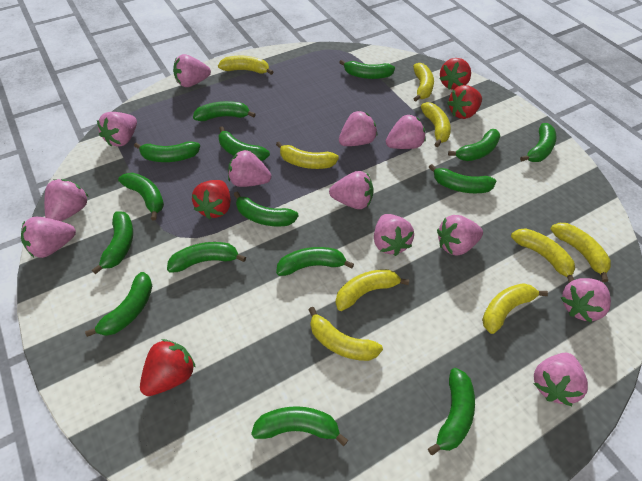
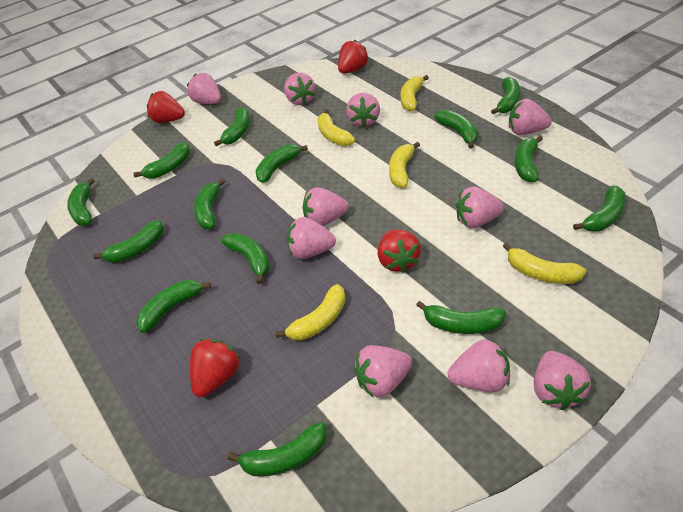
green banana: [85,272,152,337] [92,211,133,275] [118,173,164,220] [134,141,200,162] [167,242,246,273] [193,101,256,121] [218,126,270,161] [234,192,299,226] [251,406,348,446] [276,247,354,276] [339,60,395,79] [428,164,497,193] [428,368,475,456] [448,129,500,161] [520,123,556,162] = 15 -> [67,178,94,226] [93,220,164,263] [133,142,190,179] [136,279,211,333] [194,179,225,229] [214,107,250,146] [221,233,270,284] [228,422,327,477] [255,144,308,183] [416,301,506,334] [434,110,478,149] [491,77,520,114] [515,136,543,182] [573,186,626,232] = 14
pink strawberry: [21,217,76,258] [44,179,89,221] [97,112,137,147] [173,54,211,87] [228,150,271,187] [329,171,374,209] [339,111,377,146] [374,214,414,256] [386,114,426,149] [437,215,483,256] [533,353,588,406] [561,278,611,322] = 12 -> [187,73,221,104] [284,72,315,105] [287,217,336,259] [303,187,349,226] [346,93,380,127] [354,345,412,398] [448,339,510,392] [456,186,504,228] [509,99,552,135] [534,351,591,410] = 10
yellow banana: [218,56,273,75] [276,142,339,169] [308,307,383,361] [336,269,409,311] [413,63,434,101] [421,102,451,147] [482,283,548,334] [511,228,575,283] [551,223,611,282] = 9 -> [275,284,345,341] [317,109,355,146] [389,142,420,188] [401,75,429,111] [503,243,587,284] = 5

